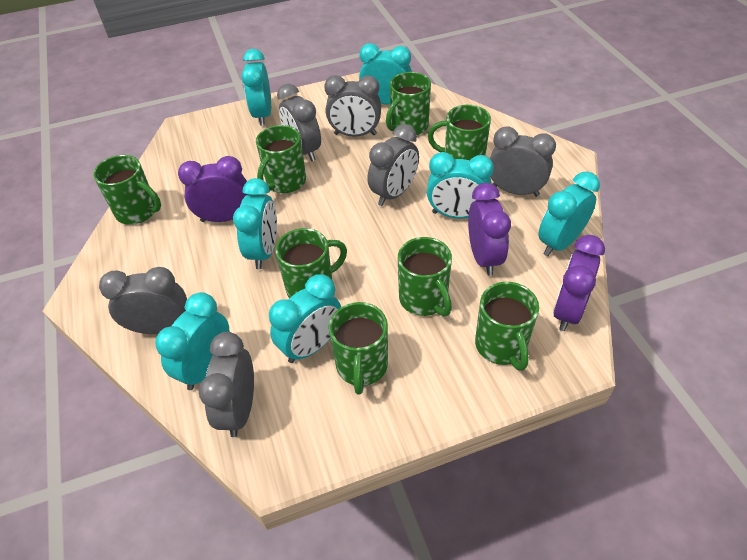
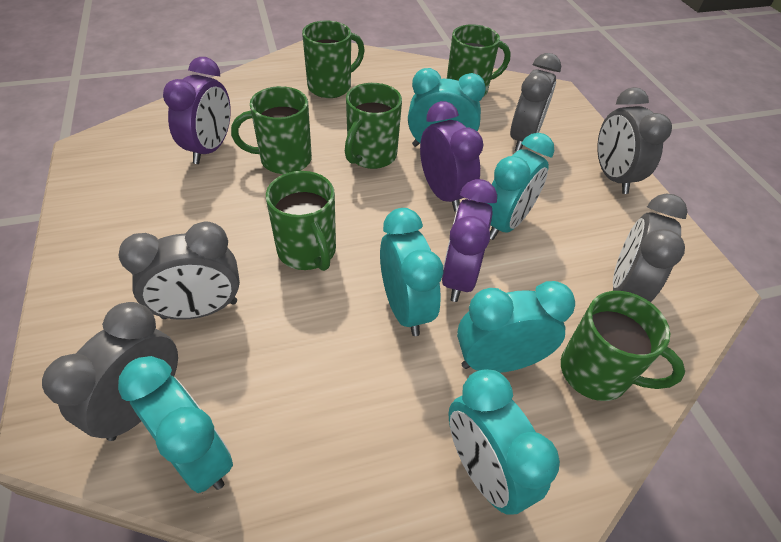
green mug: [93,155,161,225] [256,125,306,193] [275,228,347,298] [329,302,388,395] [386,72,431,135] [398,237,452,316] [428,105,491,160] [475,282,539,371] = 8 -> [231,86,312,174] [266,171,336,271] [302,20,365,98] [345,83,402,169] [447,24,511,97] [561,291,685,401] = 6
grey clock: [99,267,187,334] [199,332,254,437] [277,84,321,161] [324,75,381,137] [367,124,419,206] [490,126,556,197] = 6 -> [42,302,178,441] [118,221,240,320] [510,53,561,151] [597,87,672,194] [613,193,688,302] = 5
turquoise clock: [155,292,229,390] [233,178,277,269] [242,49,271,126] [269,274,341,363] [359,43,412,104] [427,152,494,218] [538,171,600,256] = 7 -> [118,356,233,493] [380,208,444,336] [408,68,486,147] [449,369,560,515] [457,281,575,373] [488,133,554,240] = 6

